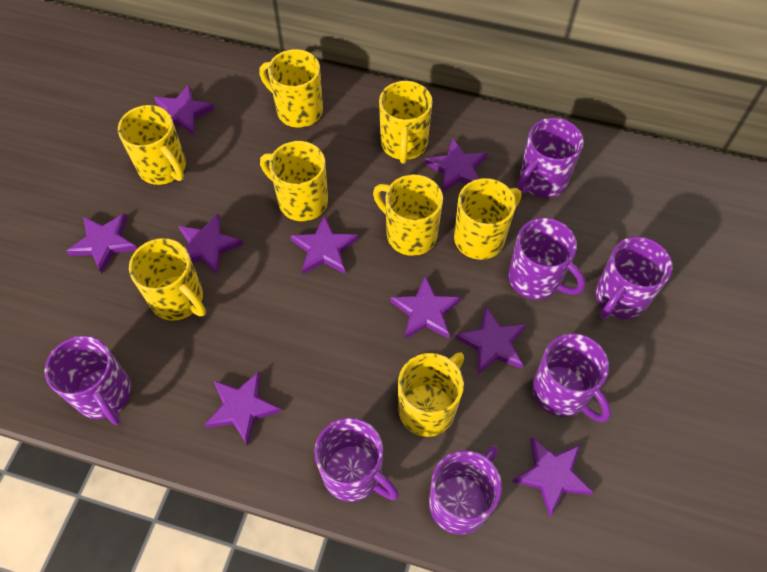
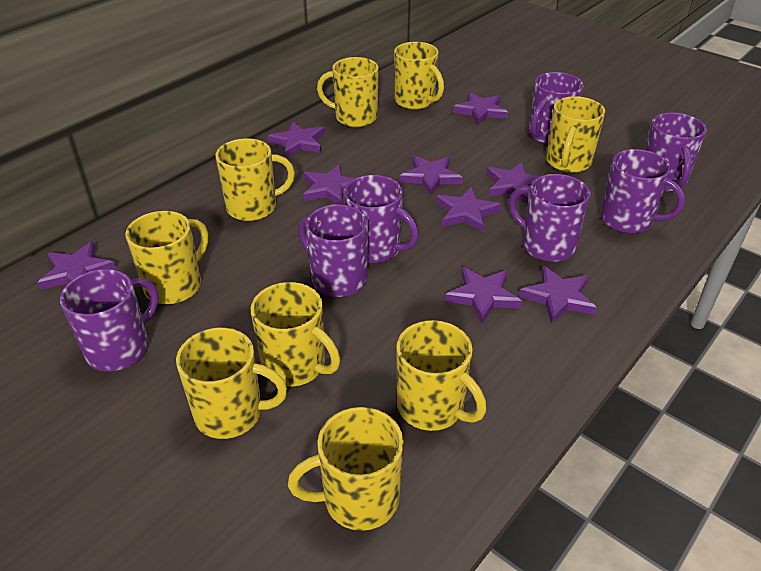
yellow mug: [118,105,186,185] [129,238,206,321] [259,49,323,128] [260,141,328,221] [373,174,443,256] [379,81,433,164] [398,353,464,437] [454,178,521,260] = 8 -> [125,211,208,304] [176,327,287,439] [215,139,295,221] [251,282,340,387] [288,407,404,531] [317,57,379,127] [394,42,444,110] [396,320,486,431] [546,96,605,173] = 9

